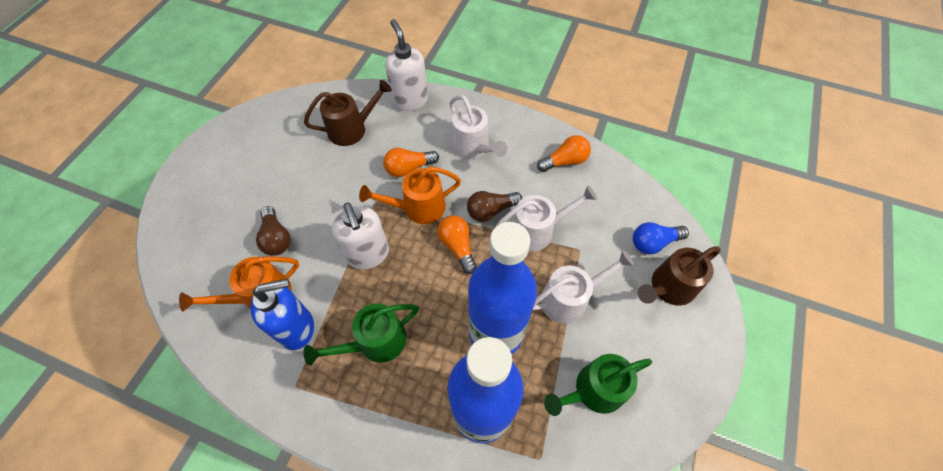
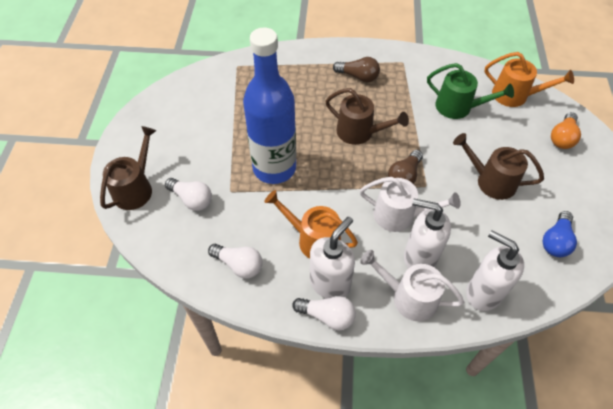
blue bottle: [447,337,524,444] [468,222,537,354] = 2 -> [243,28,296,184] = 1
blue soap dispenser: [250,278,314,350] = 1 -> none = 0
brown watering can: [304,80,392,146] [638,246,721,305] = 2 -> [100,126,156,210] [325,88,409,145] [453,133,544,200] = 3
green watering can: [303,303,419,365] [544,354,652,416] = 2 -> [427,63,514,119] = 1
orange light bulb: [383,148,439,177] [437,215,477,274] [537,135,591,172] = 3 -> [551,112,581,149] = 1
white light bulb: none = 0 -> [165,178,212,211] [208,244,263,278] [292,296,356,330] = 3
white soap dispenser: [332,202,389,270] [385,19,428,111] = 2 -> [310,217,355,299] [404,199,451,268] [466,230,524,311] = 3
white watering can: [450,95,507,159] [495,185,597,251] [533,250,634,324] = 3 -> [360,177,461,232] [360,250,464,321] = 2

